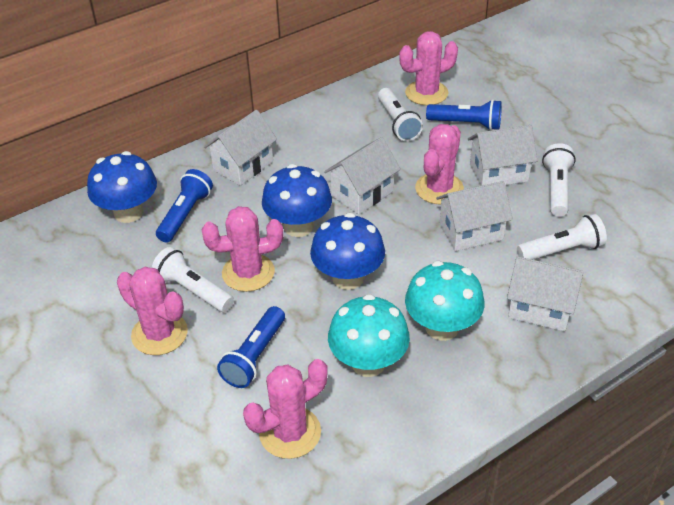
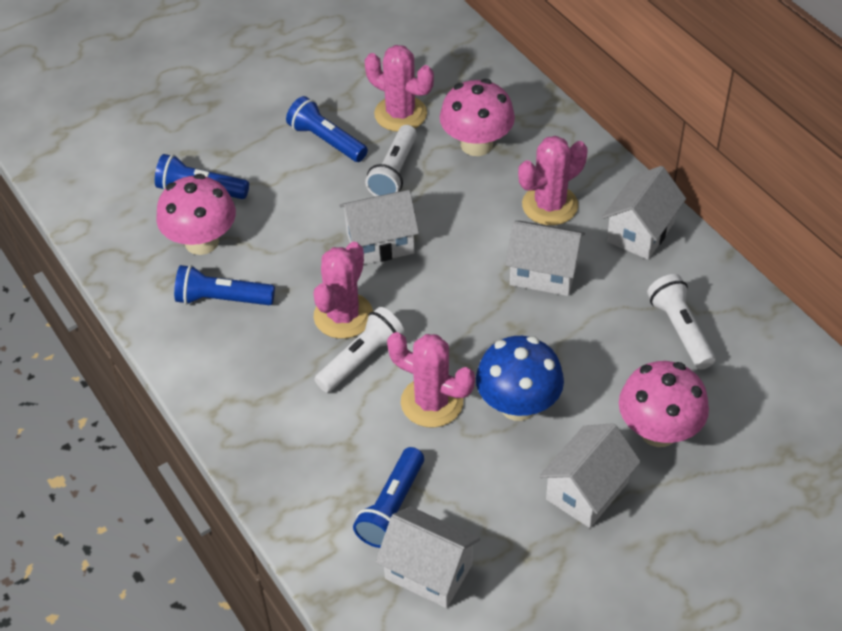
blue flashlight: [156,169,213,243] [217,306,285,388] [426,100,502,130] = 3 -> [155,154,249,199] [174,265,275,305] [286,96,368,162] [353,447,424,548] = 4
blue mushroom: [87,151,157,223] [262,164,332,237] [310,213,385,290] = 3 -> [476,336,564,421] = 1
pink cactus: [117,267,188,355] [201,206,283,292] [243,359,328,459] [399,31,458,105] [415,124,464,204] = 5 -> [313,242,373,339] [365,45,434,132] [387,332,475,428] [518,136,588,225] = 4
pink mushroom: none = 0 -> [156,174,236,255] [440,79,515,156] [619,361,709,447] = 3
turquoise mushroom: [328,294,410,377] [405,261,484,341] = 2 -> none = 0
white flashlight: [152,247,234,312] [378,88,423,141] [517,214,607,260] [542,143,576,217] = 4 -> [315,307,405,393] [365,125,417,196] [647,274,716,369] = 3

